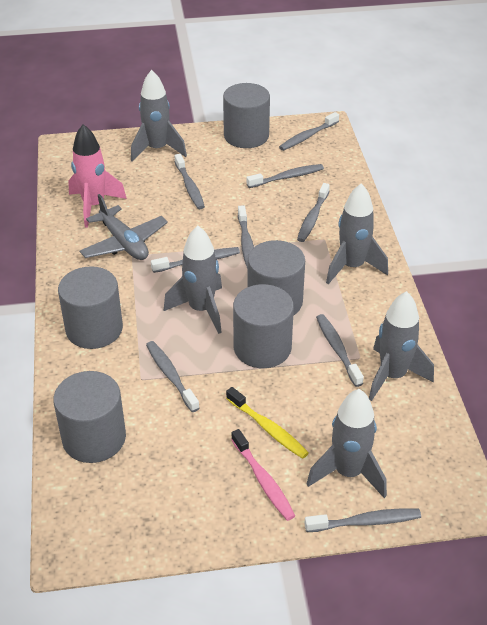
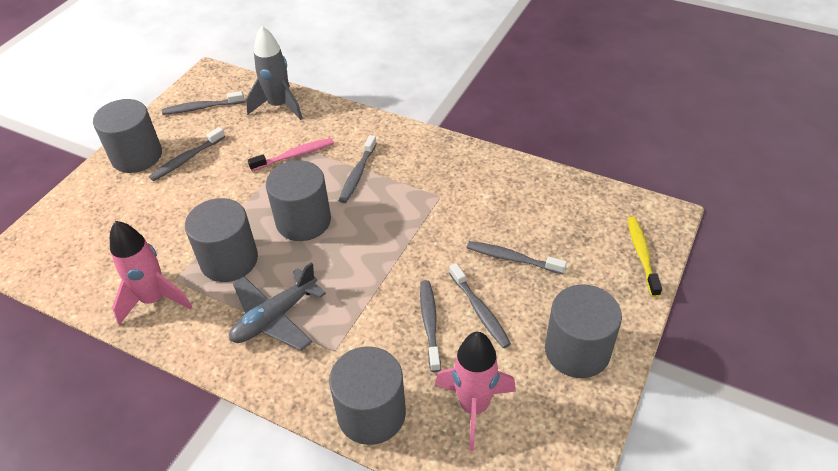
grey rocket: [131,70,187,162] [164,226,222,334] [307,389,387,498] [326,183,388,284] [369,291,434,401] = 5 -> [246,26,303,120] = 1
grey toothbrush: [146,341,199,412] [151,247,240,273] [175,154,205,209] [238,205,254,269] [247,164,324,188] [279,112,339,151] [297,183,330,242] [304,508,421,532] [316,314,364,387] = 9 -> [149,127,225,181] [162,91,244,115] [339,135,377,203] [420,280,441,372] [449,263,511,348] [467,241,567,274] = 6
pink rocket: [68,124,127,228] = 1 -> [110,221,192,325] [435,332,516,451] = 2

